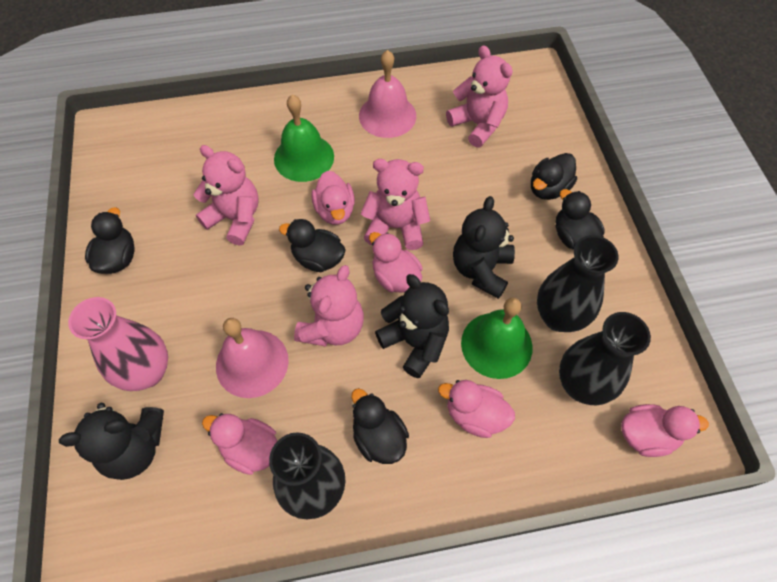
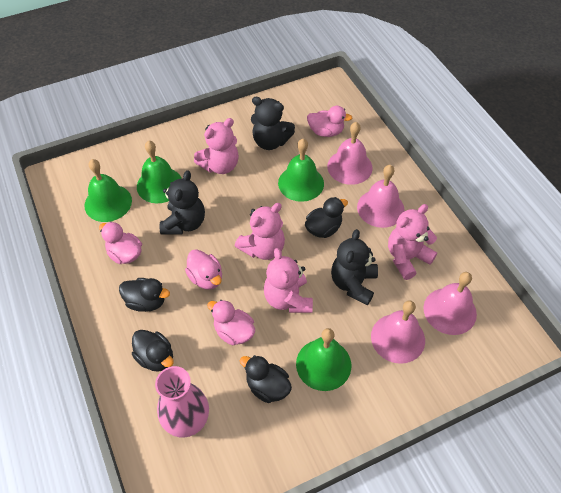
black duck: [85,207,135,274] [279,219,346,272] [351,388,409,464] [531,153,577,200] [556,189,605,250] = 5 -> [119,278,170,312] [132,330,174,372] [240,355,292,403] [305,197,348,238] = 4
black vase: [269,432,345,519] [537,235,618,332] [559,312,651,405] = 3 -> none = 0
green bell: [274,95,334,182] [461,298,533,379] = 2 -> [85,159,132,222] [137,141,182,203] [278,139,324,202] [296,328,351,391] = 4
pink bell: [216,318,289,398] [359,50,416,138] = 2 -> [327,122,373,185] [357,165,405,228] [371,300,425,364] [424,272,477,335] = 4
pink duck: [202,413,277,475] [311,171,355,225] [369,232,423,293] [438,380,515,438] [621,404,709,457] = 5 -> [99,222,142,264] [185,249,222,289] [207,300,255,345] [307,106,352,137] = 4

